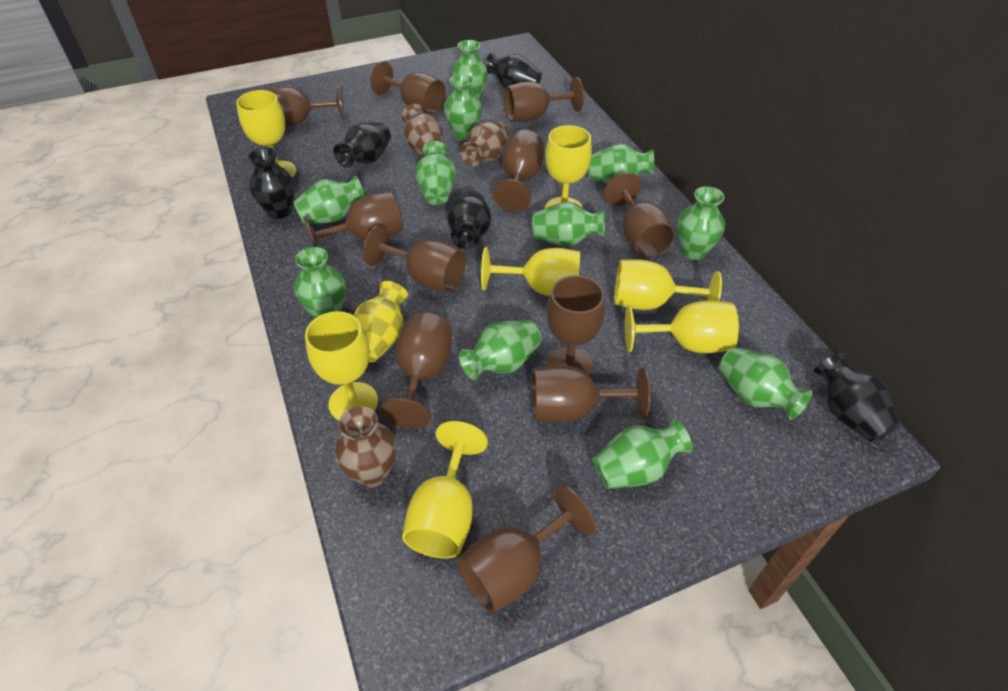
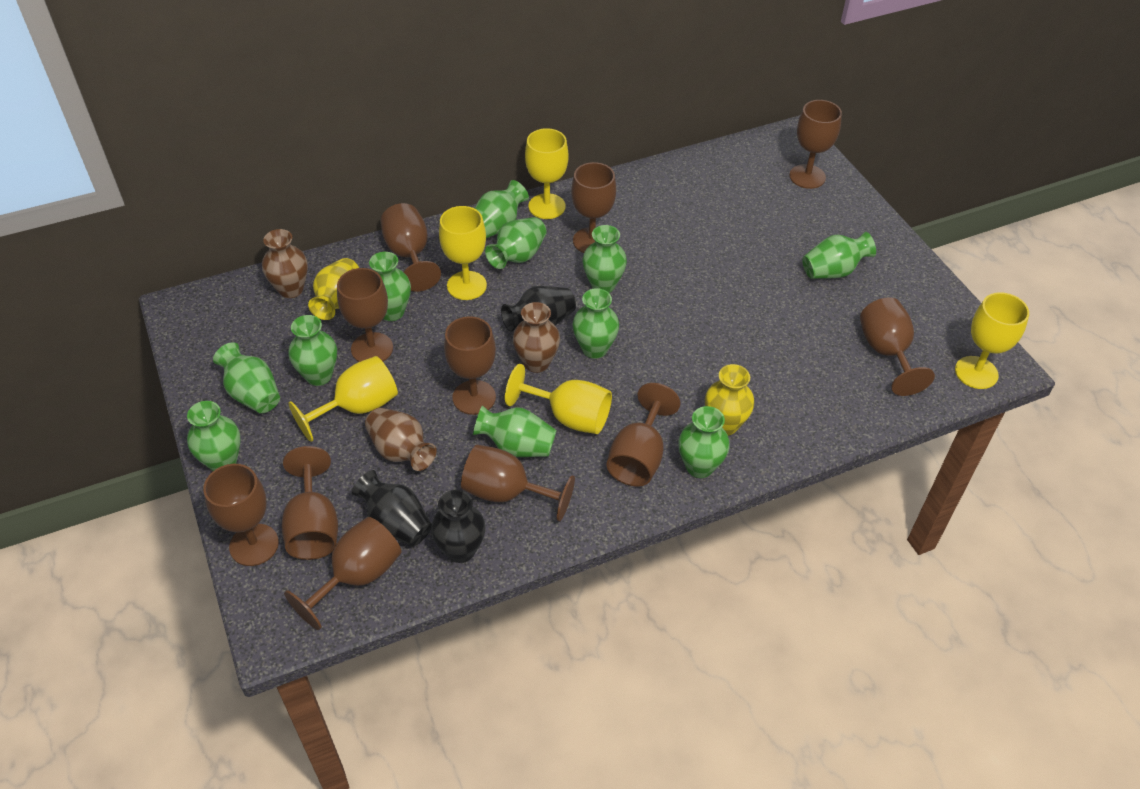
black vase: [248,148,294,219] [333,123,391,168] [447,191,491,249] [485,52,542,88] [813,352,900,443] = 5 -> [352,470,432,547] [431,490,486,563] [501,286,576,332] = 3
yellow goblet: [236,90,296,178] [305,311,378,420] [402,421,488,558] [481,247,581,296] [545,125,592,208] [614,259,722,310] [625,301,739,353] = 7 -> [288,356,398,442] [439,206,487,300] [505,364,612,434] [525,128,569,219] [955,292,1029,389] = 5
yellow vase: [354,281,408,363] = 1 -> [308,258,359,320] [705,364,754,436] = 2

